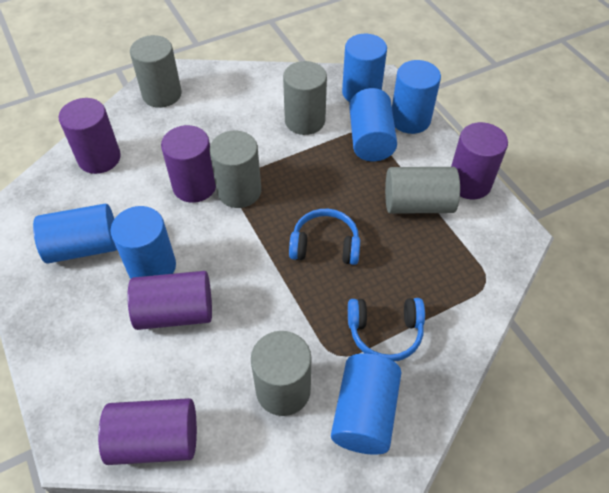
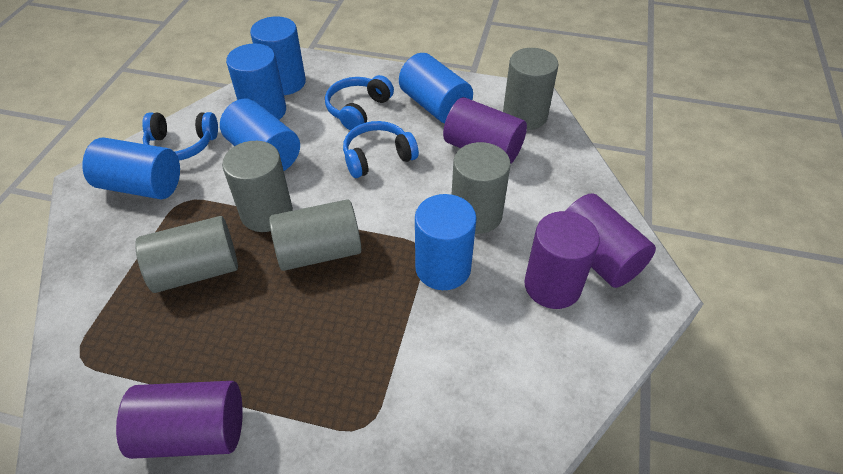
blue headphones: [289,209,360,265] [348,298,425,362] = 2 -> [142,112,218,161] [325,75,394,131] [343,121,419,178] = 3
purple cylinder: [59,98,121,174] [98,398,197,465] [127,271,212,330] [161,125,216,203] [451,122,508,199] = 5 -> [116,381,243,459] [443,97,527,164] [524,211,600,309] [566,193,656,288] = 4

